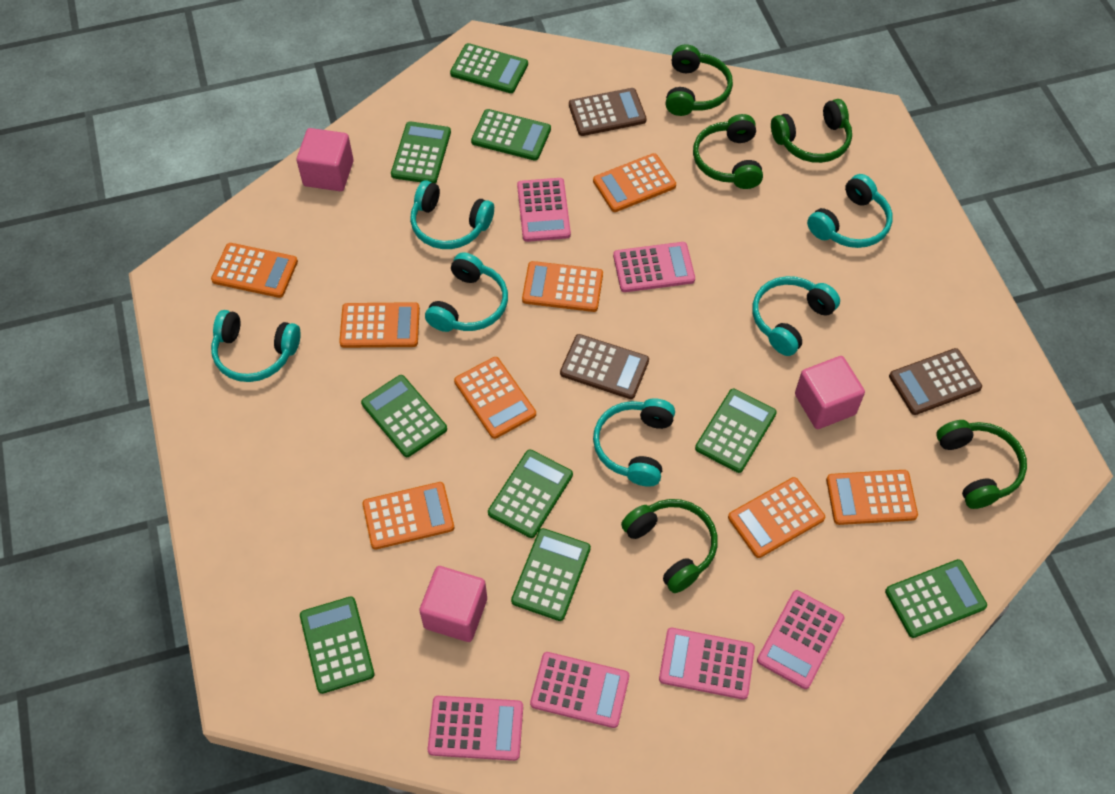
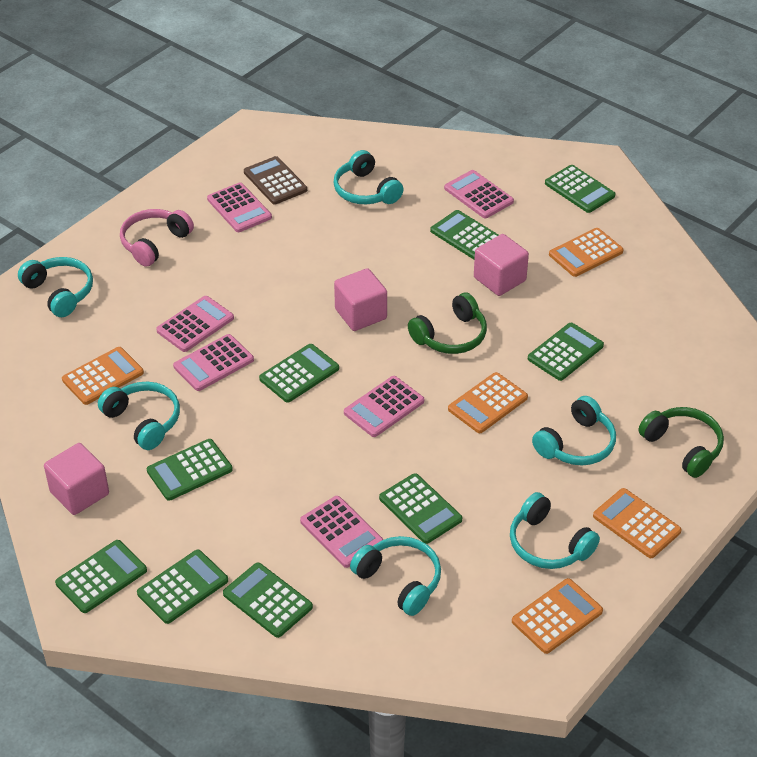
brown calculator: [560,334,649,399] [569,88,647,136] [889,348,982,415] = 3 -> [244,156,307,205] = 1
green headphones: [621,499,718,593] [665,45,733,116] [693,114,763,189] [771,99,852,163] [936,420,1027,509] = 5 -> [408,293,487,354] [638,407,724,478] = 2
orange calculator: [211,243,298,298] [339,302,420,348] [362,482,454,550] [454,357,536,439] [522,261,603,312] [593,153,676,212] [728,477,825,558] [826,470,918,525] = 8 -> [62,347,144,405] [448,372,528,433] [512,578,603,654] [549,228,624,277] [593,488,682,558] = 5
pink headphones: none = 0 -> [120,209,194,267] = 1

